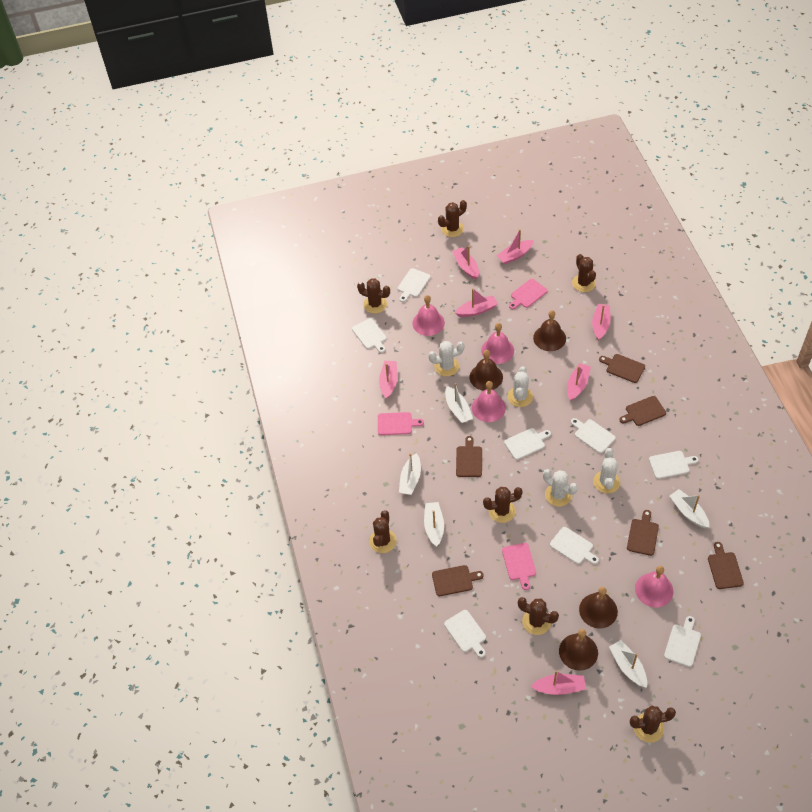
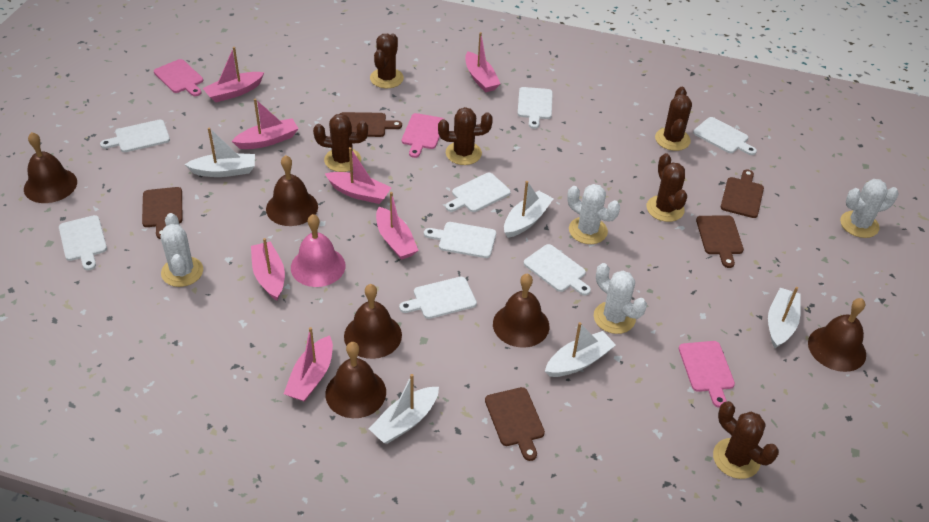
brown bell: [470,350,503,391] [533,310,566,351] [559,629,598,671] [579,587,618,628] = 4 -> [24,132,77,203] [266,155,318,226] [325,342,386,418] [344,284,402,359] [493,273,550,348] [808,298,866,372] = 6
brown cactus: [357,278,390,314] [369,510,397,553] [438,200,467,237] [483,487,523,523] [518,597,559,635] [572,254,596,292] [630,705,676,743] = 7 -> [313,114,368,172] [370,33,404,88] [438,107,493,165] [647,153,687,222] [655,87,692,151] [713,401,779,479] = 6
brown cutting board: [432,565,484,596] [456,436,482,477] [599,354,645,383] [620,396,666,426] [627,510,659,556] [708,542,744,589] = 6 -> [142,187,182,239] [340,112,402,137] [485,387,545,461] [696,215,744,268] [721,170,764,218] = 5
pink bell: [412,295,445,336] [472,381,506,422] [481,323,514,364] [635,566,674,608] = 4 -> [291,214,345,287] = 1

